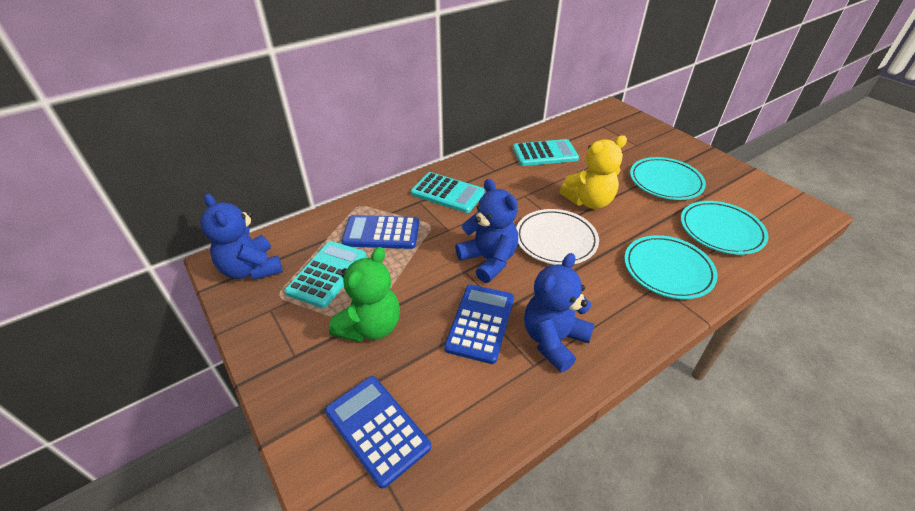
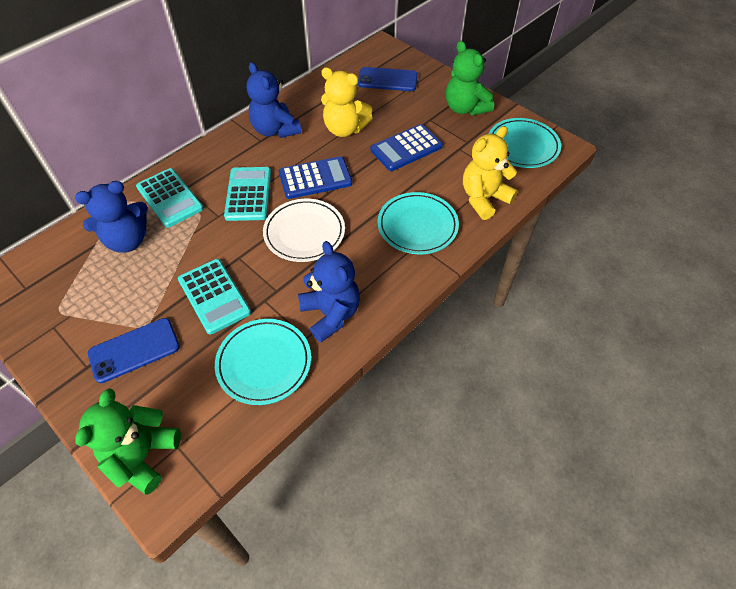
blue calculator: [325,376,431,489] [342,215,419,249] [444,285,514,364] = 3 -> [279,156,352,199] [371,124,443,171] = 2
blue phone: none = 0 -> [88,318,180,383] [358,67,418,91] = 2
green teddy bear: [329,247,400,342] = 1 -> [75,388,181,495] [446,41,494,116] = 2
yellow teddy bear: [560,135,627,209] = 1 -> [321,67,372,137] [463,126,518,220] = 2

